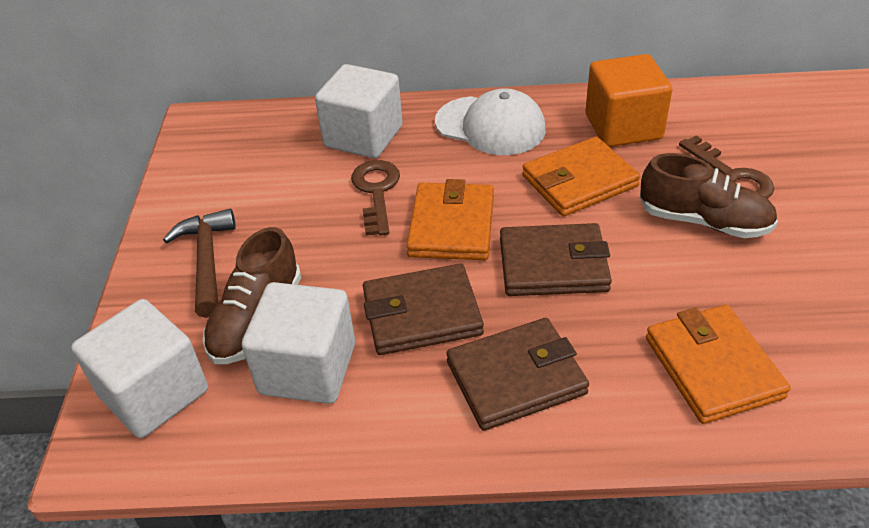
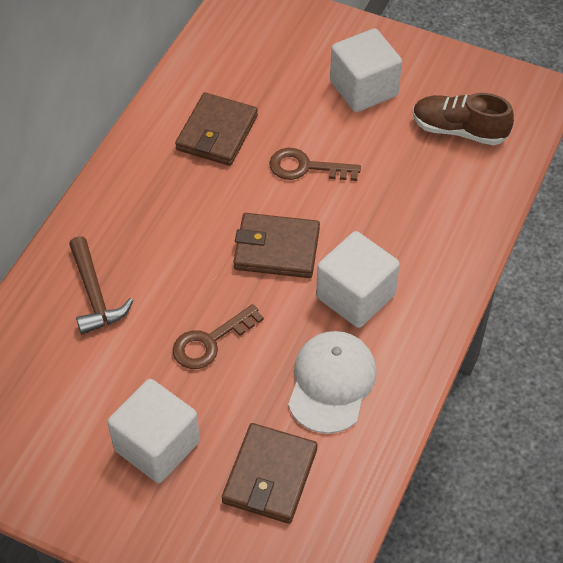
brown shoe: [203,227,301,364] [640,153,778,238] = 2 -> [413,93,514,145] = 1
orange cube: [585,54,672,147] = 1 -> none = 0
orange wallet: [407,179,494,260] [522,137,640,216] [646,305,791,424] = 3 -> none = 0

